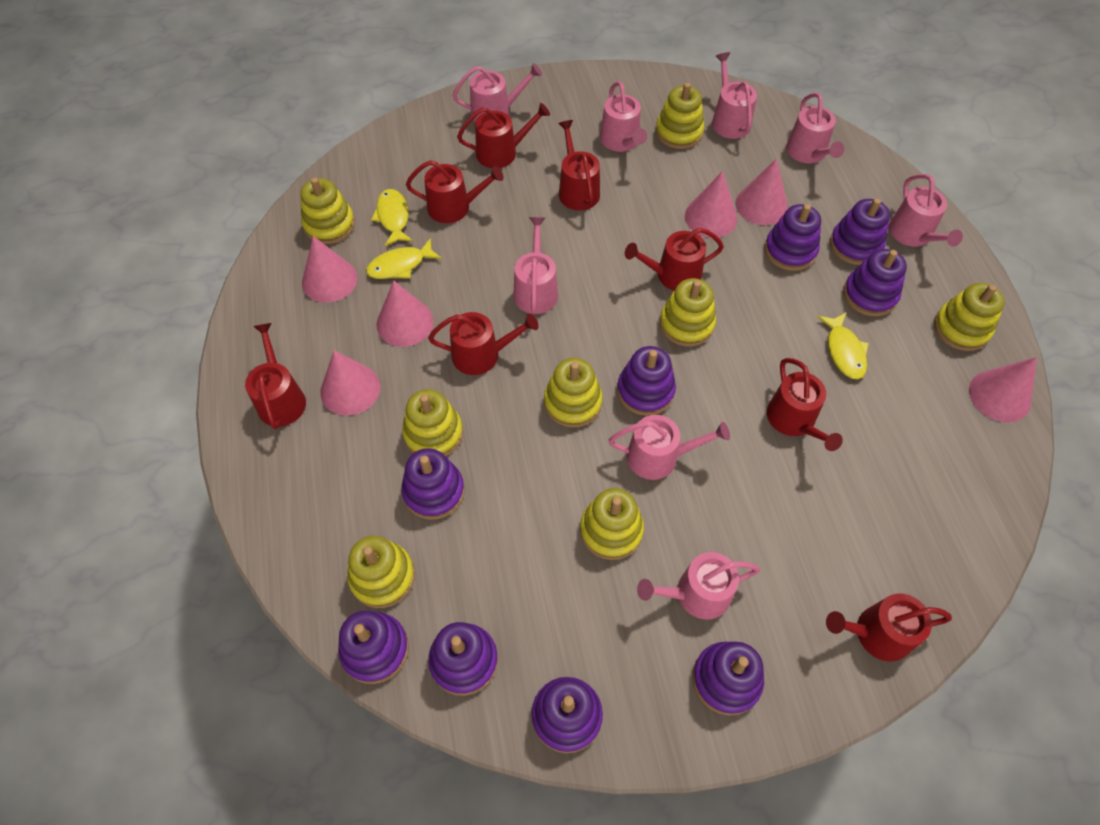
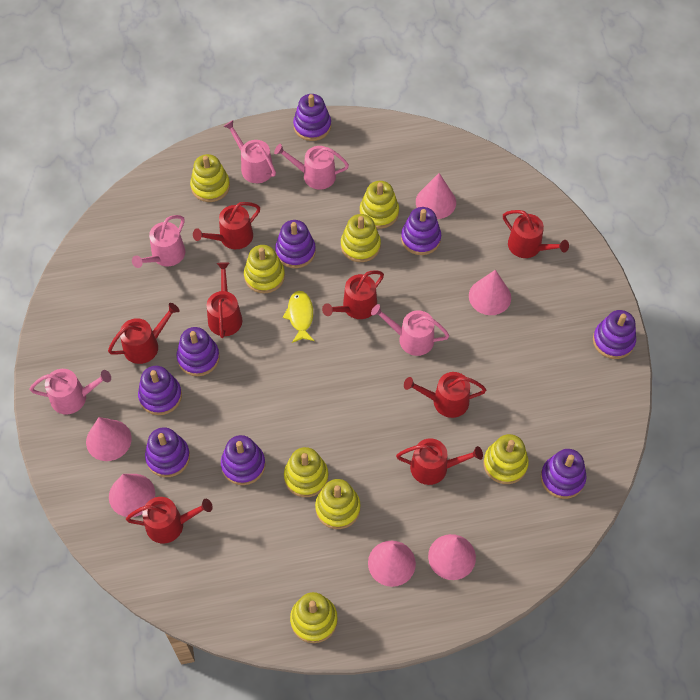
pink watering can: [452,63,542,122] [513,217,558,314] [600,81,647,152] [609,415,730,480] [637,552,760,620] [712,52,757,139] [786,92,845,163] [889,174,963,247] = 8 -> [30,369,111,414] [132,215,185,268] [223,120,276,183] [274,144,349,189] [371,304,449,356] = 5
yellow fish: [366,238,442,279] [371,189,413,246] [818,312,869,379] = 3 -> [283,291,314,343] = 1

